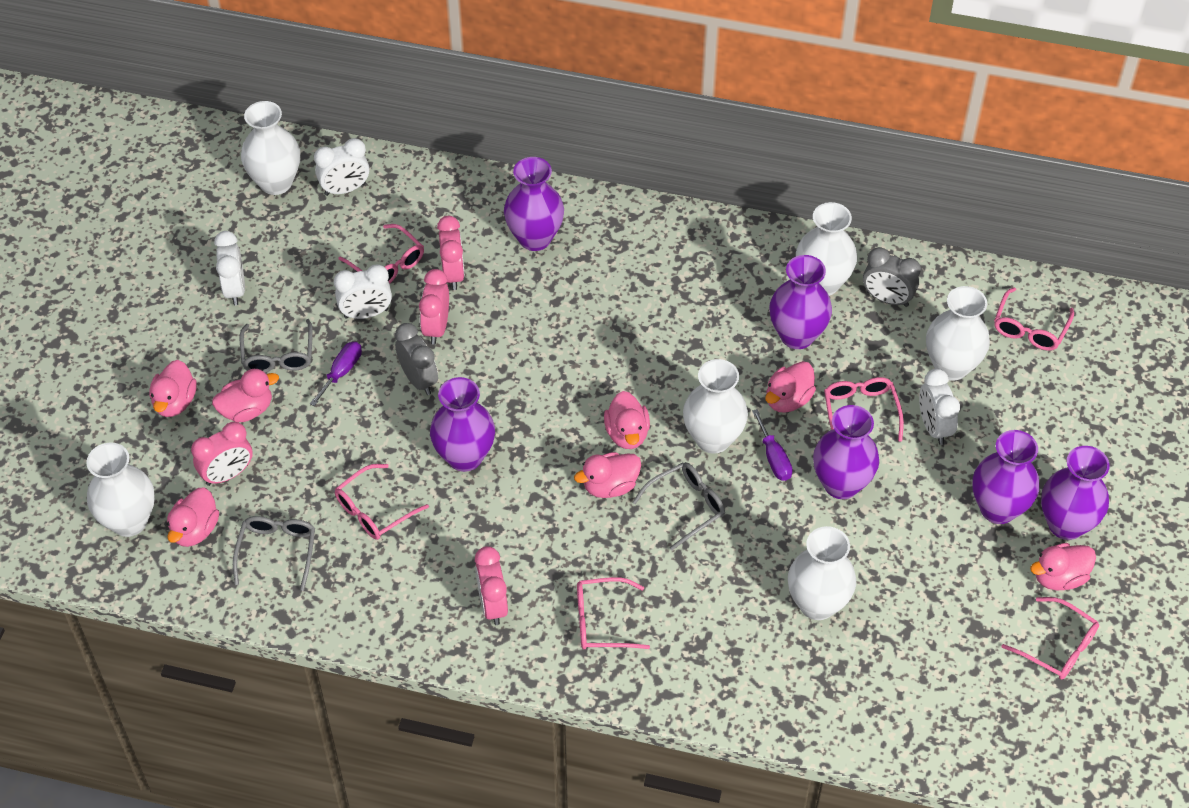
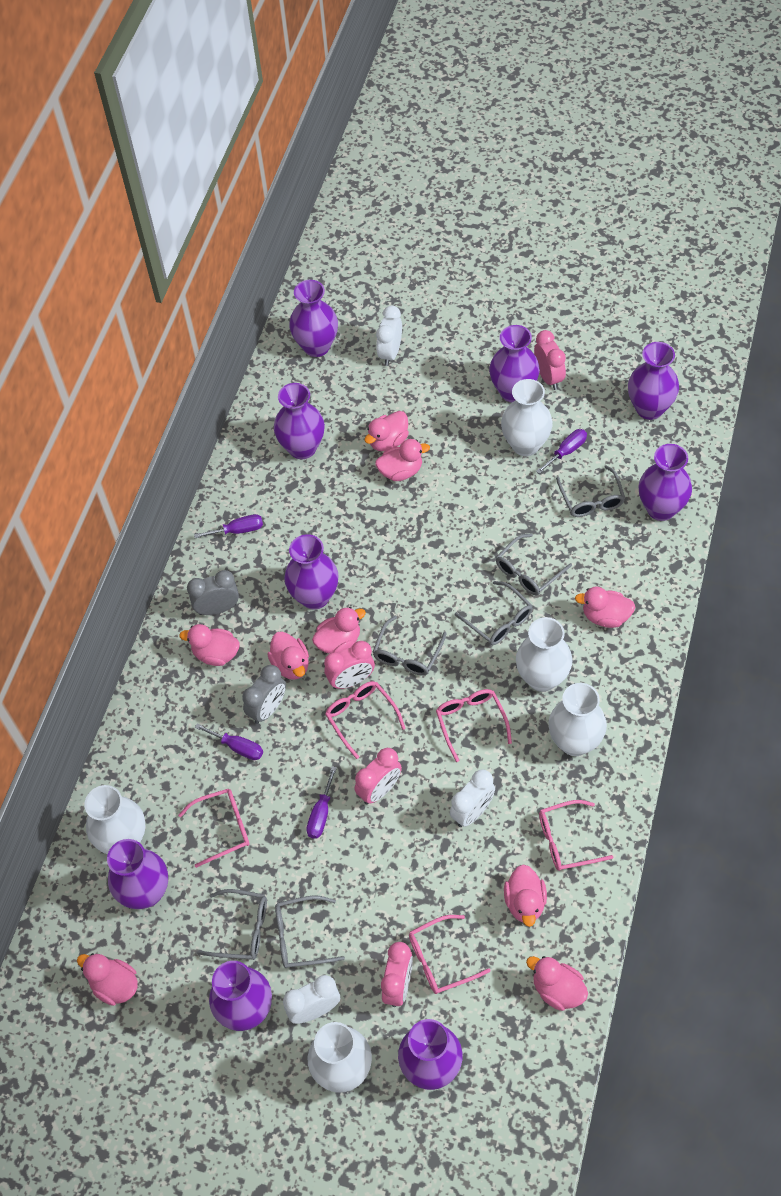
grey glasses: [233,516,315,591] [240,319,313,373] [632,462,725,550] = 3 -> [197,889,267,960] [275,895,345,968] [373,616,447,676] [455,581,533,645] [496,533,572,596] [556,465,625,517] = 6
pink duck: [150,360,196,417] [167,487,219,547] [212,369,279,422] [574,452,641,498] [604,391,650,449] [765,361,816,413] [1030,543,1096,590] = 7 -> [77,953,138,1006] [179,624,240,666] [267,632,309,680] [312,607,366,654] [364,411,409,451] [375,439,430,481] [504,864,547,927] [526,956,588,1011] [575,587,635,628] = 9
pink glasses: [335,464,429,540] [339,224,424,284] [577,577,650,649] [824,377,904,442] [994,287,1074,351] [1002,597,1099,679] = 6 -> [178,789,250,868] [325,681,406,759] [409,915,491,994] [436,689,512,762] [539,800,613,871] = 5
purple screwdriver: [310,342,362,406] [752,409,792,481] = 2 -> [194,514,263,538] [195,724,263,760] [306,766,337,839] [536,429,587,474] = 4
purple vase: [430,377,495,472] [504,157,564,251] [770,255,832,349] [813,405,879,499] [973,430,1039,524] [1041,446,1110,540] = 6 -> [107,839,168,909] [209,961,272,1031] [274,383,325,459] [284,534,339,610] [289,280,338,357] [398,1019,463,1090] [489,325,540,402] [628,342,679,420] [639,444,692,521] = 9
white clock: [214,231,245,305] [314,138,369,196] [334,264,392,319] [919,369,960,445] = 4 -> [283,975,340,1024] [376,305,402,366] [450,769,495,827] = 3
white vase: [86,443,155,537] [241,101,300,195] [683,359,748,454] [788,526,856,620] [796,202,857,296] [926,286,990,381] = 6 -> [84,785,146,854] [308,1022,372,1093] [501,379,553,456] [516,617,573,692] [548,683,607,756] = 5

